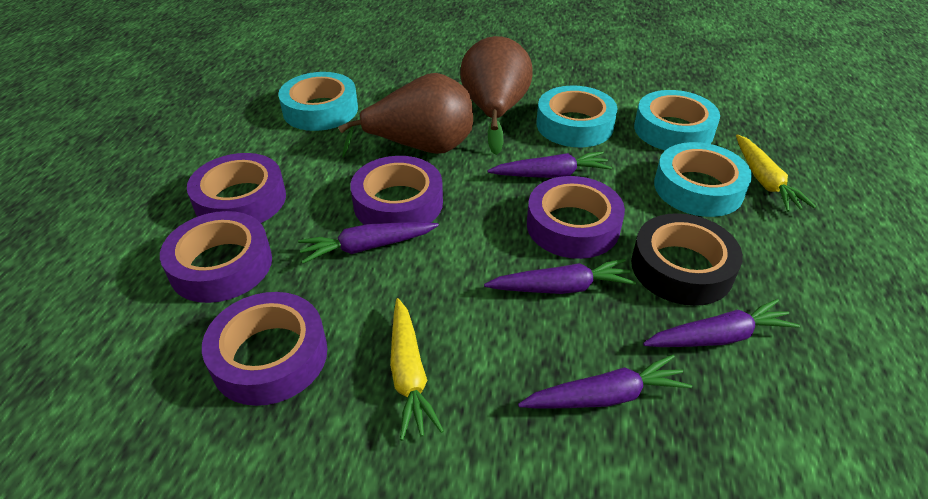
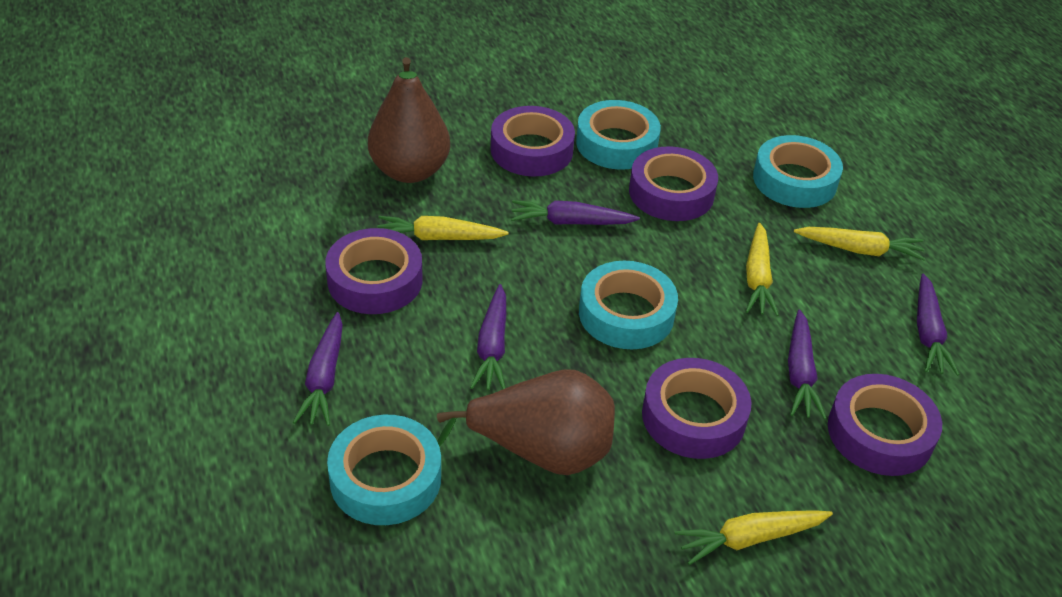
black tape: [631,213,743,306] = 1 -> none = 0
yellow carrot: [390,298,444,441] [736,135,816,212] = 2 -> [377,216,509,240] [675,510,833,565] [746,223,779,316] [794,227,926,261] = 4

